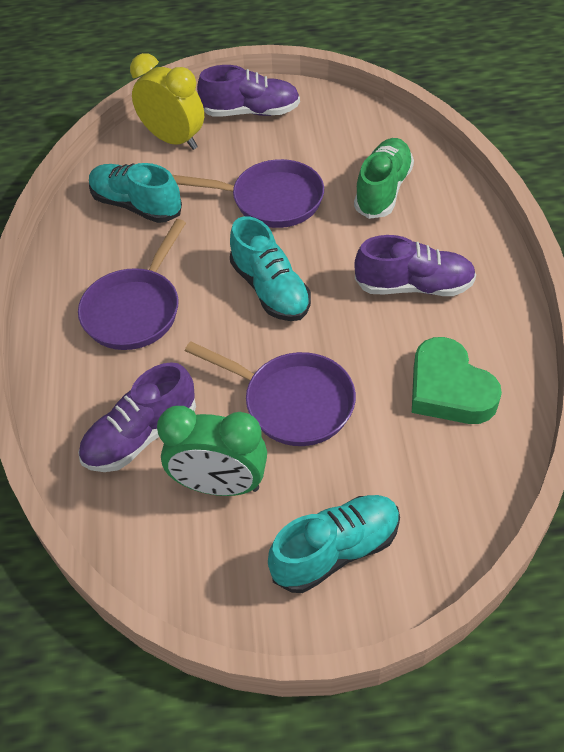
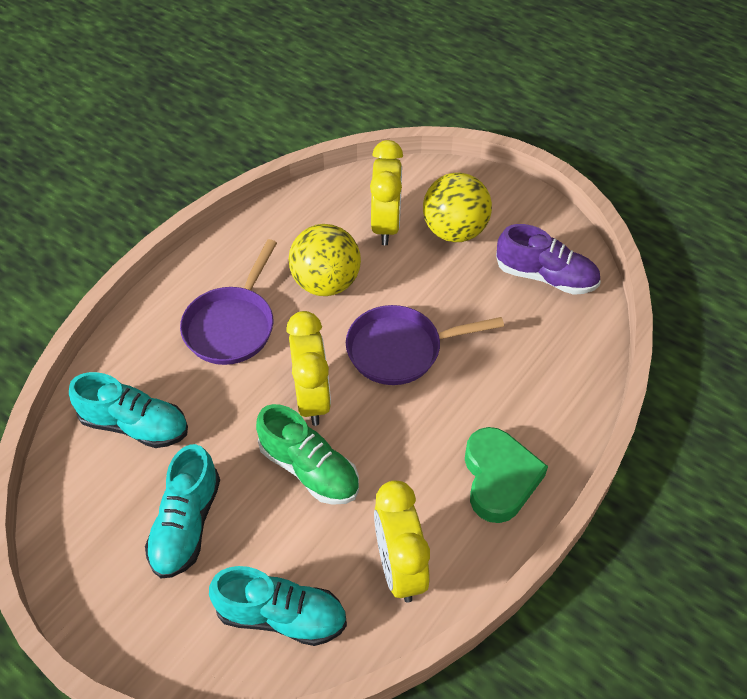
green clock: [157,406,267,496] = 1 -> none = 0
purple pan: [78,219,186,350] [172,159,324,228] [185,341,356,446] = 3 -> [180,239,277,365] [346,305,504,385] = 2
purple shoe: [78,362,196,472] [197,65,300,117] [354,235,476,296] = 3 -> [496,224,601,295] = 1
yellow ball: none = 0 -> [289,224,361,296] [423,173,492,242] = 2
yellow clock: [130,53,204,150] = 1 -> [286,311,331,426] [370,140,403,245] [374,480,430,603] = 3

